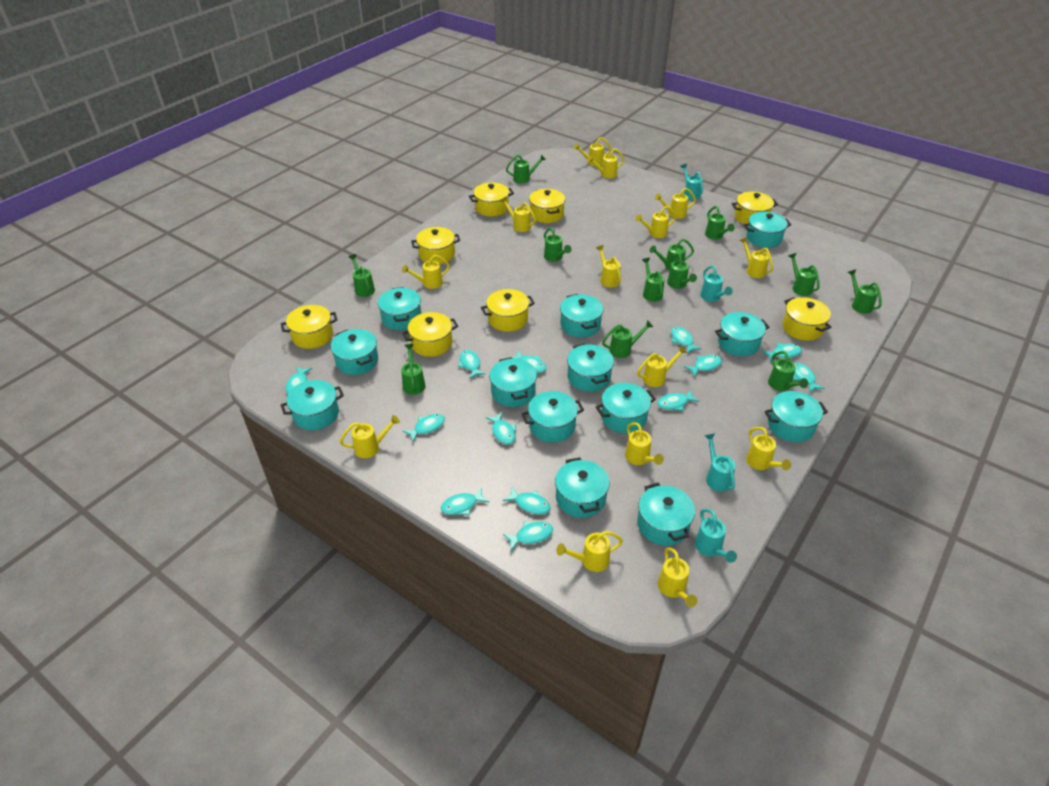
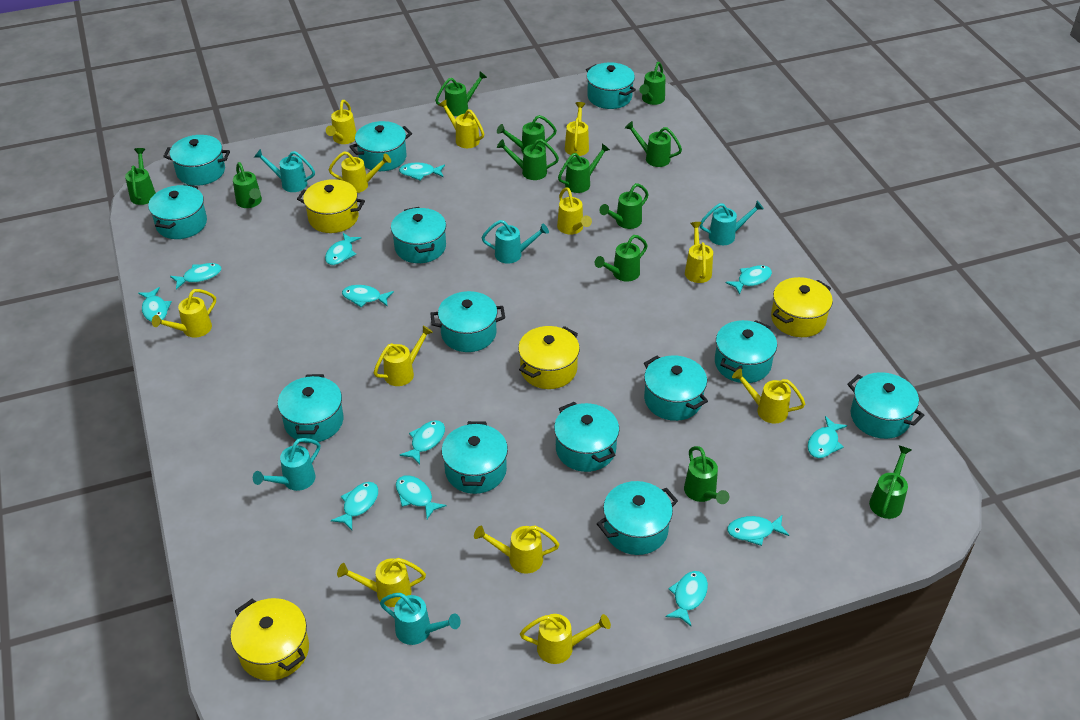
turquoise fish: [285,367,312,394] [403,414,445,442] [441,487,489,515] [458,350,486,378] [485,412,516,445] [503,487,551,515] [503,521,553,551] [512,351,546,373] [657,390,700,411] [671,327,702,354] [684,355,722,377] [762,343,802,362] [793,363,825,393] = 13 -> [138,287,172,322] [170,263,221,290] [325,233,361,265] [331,482,379,530] [342,285,394,307] [396,475,446,519] [399,162,445,180] [399,420,445,465] [666,571,708,626] [725,265,772,295] [727,515,789,546] [807,416,847,458] = 12
turquoise watering can: [680,164,703,200] [695,509,737,563] [700,265,733,302] [704,433,736,492] = 4 -> [253,438,320,491] [254,149,315,192] [380,593,461,645] [482,220,549,264] [700,201,764,245] = 5
yellow pot: [281,305,337,349] [402,312,458,357] [411,227,460,264] [469,183,514,217] [481,289,535,332] [529,189,566,223] [732,192,778,224] [782,297,831,341] = 8 -> [230,598,309,680] [297,179,365,233] [518,326,580,389] [771,277,833,337] = 4
yellow watering can: [340,415,400,458] [402,255,450,289] [500,197,536,232] [556,531,623,572] [574,137,611,166] [587,149,625,178] [596,245,621,288] [625,422,664,465] [635,206,676,238] [637,346,687,387] [655,188,696,219] [658,547,698,607] [740,237,773,278] [746,427,791,470] = 14 -> [152,289,216,338] [326,100,356,144] [329,151,391,193] [337,558,426,607] [374,326,433,386] [439,99,484,148] [474,526,559,574] [520,614,611,664] [557,187,592,234] [565,102,589,156] [685,222,713,283] [732,369,805,424] = 12

